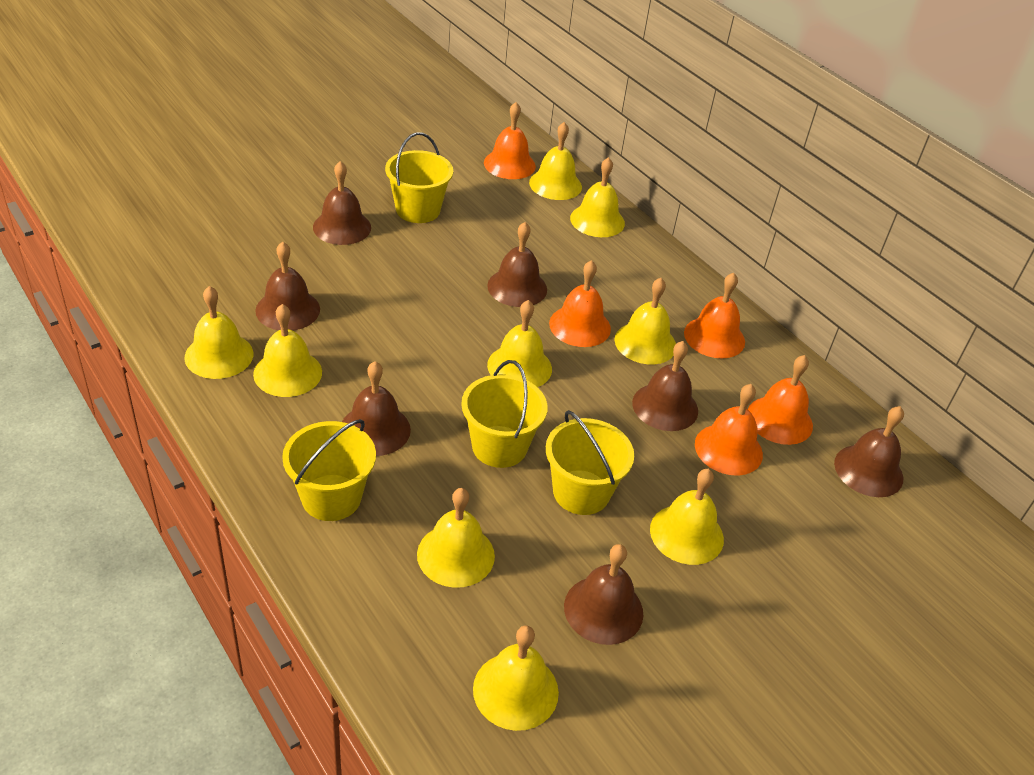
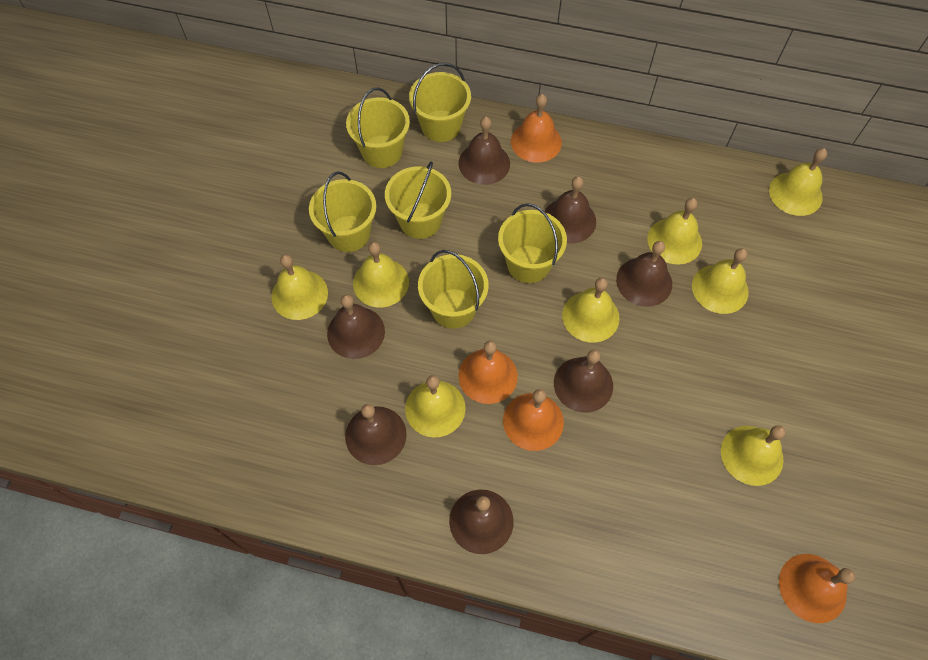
orange bell: [484,102,536,179] [549,260,611,347] [684,273,745,358] [695,384,763,476] [748,355,813,445] = 5 -> [458,341,518,404] [503,389,564,451] [511,94,562,163] [779,554,855,623] = 4
yellow bell: [184,286,253,379] [253,304,322,397] [417,488,495,588] [473,625,559,731] [487,300,552,387] [529,122,582,200] [570,157,625,237] [615,278,676,365] [650,469,724,565] = 9 -> [271,254,328,320] [353,242,409,308] [405,375,466,438] [562,278,620,343] [647,198,702,265] [692,248,749,314] [721,425,785,486] [769,148,827,216] = 8
yellow bucket: [282,419,376,521] [385,132,453,223] [461,360,547,468] [546,410,634,515] = 4 -> [309,172,376,252] [346,88,410,168] [385,161,451,239] [409,63,471,142] [418,250,489,329] [498,203,567,283] = 6

